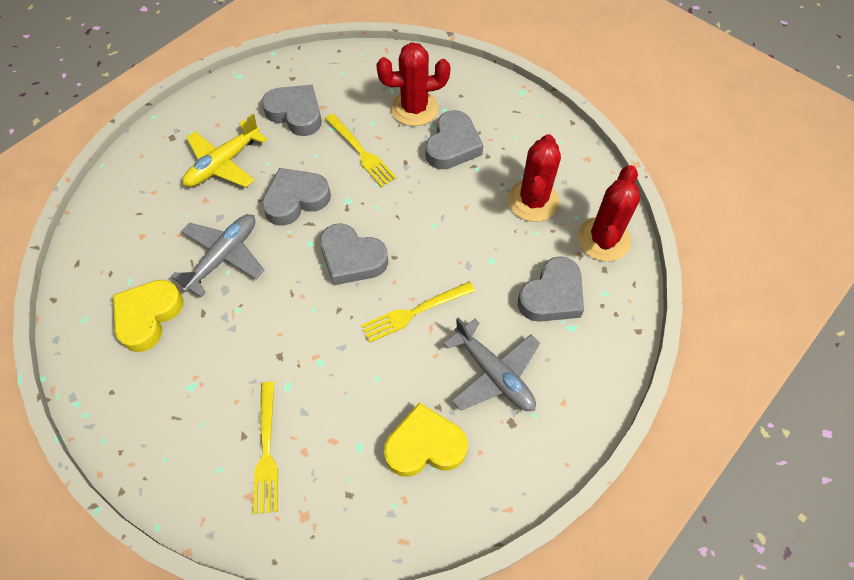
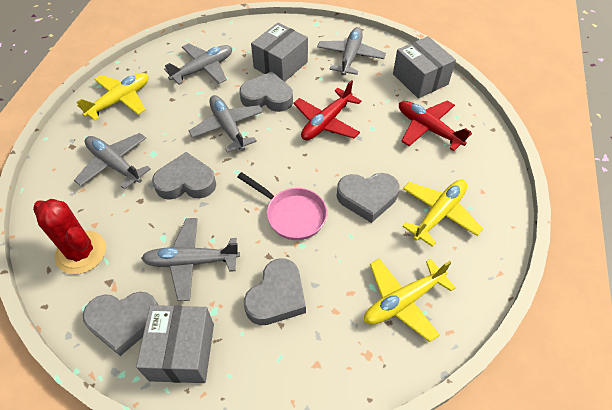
grey box: none = 0 -> [136,305,214,383] [251,23,308,82] [393,36,456,98] = 3
grey plane: [171,214,264,297] [443,318,540,411] = 2 -> [74,133,151,190] [141,218,240,301] [164,43,232,85] [189,95,264,153] [317,27,386,75] = 5
pink pan: none = 0 -> [237,172,327,240] = 1
red cactus: [376,42,451,126] [508,134,561,222] [578,165,640,261] = 3 -> [33,199,106,274] = 1
red plane: none = 0 -> [293,80,361,140] [399,100,472,151] = 2
yellow fork: [253,382,278,514] [325,114,396,187] [361,281,475,343] = 3 -> none = 0
yellow heart: [113,280,183,352] [384,403,468,477] = 2 -> none = 0
yellow plane: [183,114,268,188] = 1 -> [77,73,149,121] [364,258,456,342] [402,180,484,247] = 3

